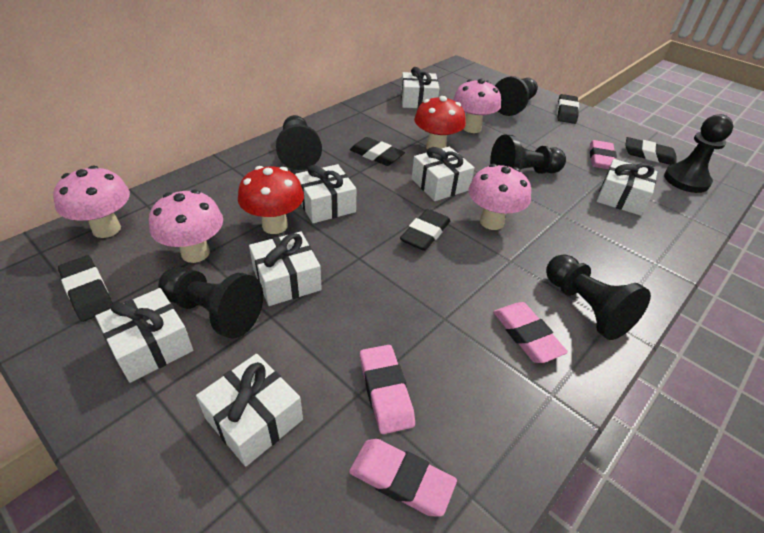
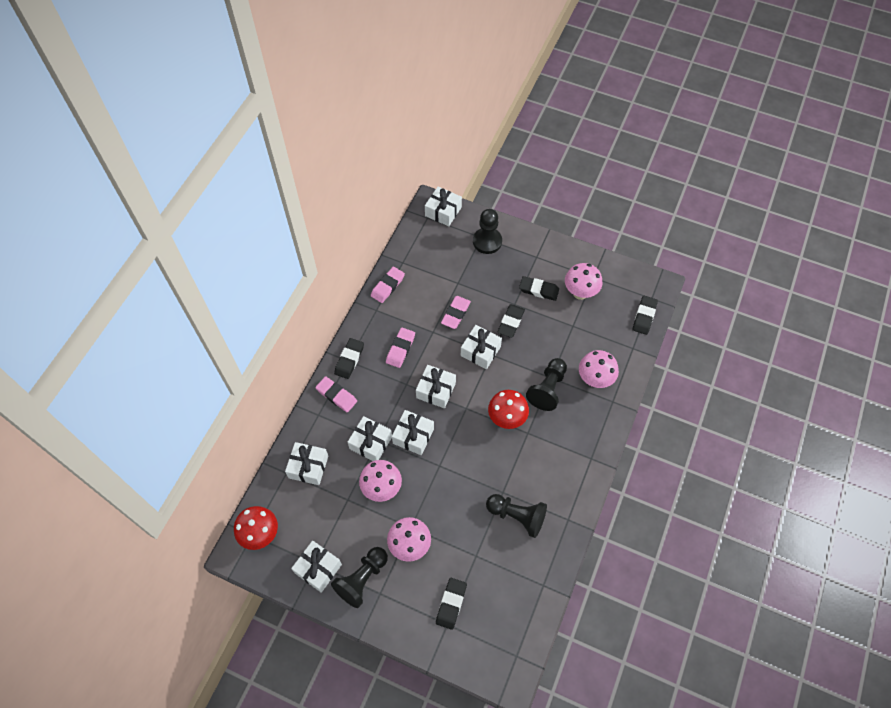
black pawn: [158,267,263,339] [276,115,322,170] [490,134,566,174] [495,76,538,116] [546,254,651,340] [664,114,733,193] = 6 -> [331,547,388,608] [473,209,502,254] [486,494,547,538] [526,358,567,411] = 4

